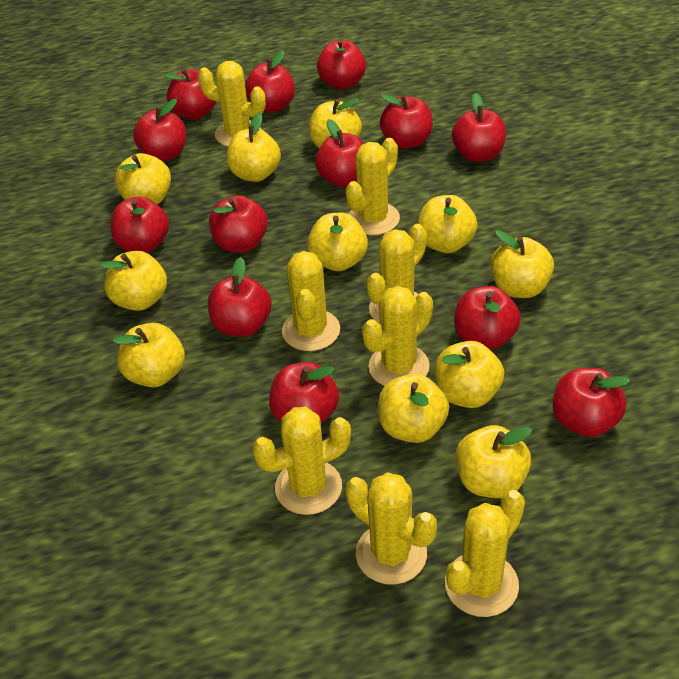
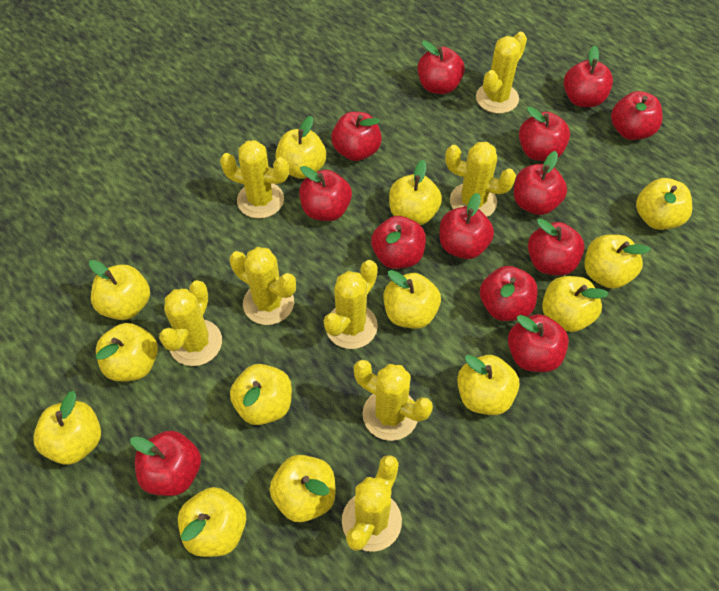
yellow apple: [100,251,167,311] [113,323,185,387] [115,153,171,205] [227,113,281,182] [307,213,368,271] [309,98,362,148] [378,373,449,443] [418,195,477,253] [435,341,504,408] [456,425,532,498] [490,230,554,298] = 11 -> [33,391,101,465] [89,260,150,320] [96,323,158,381] [178,487,246,557] [230,364,292,425] [269,455,336,522] [275,116,326,179] [384,270,441,329] [389,160,442,225] [457,355,519,415] [542,276,609,332] [584,235,651,289] [636,178,692,230] = 13

